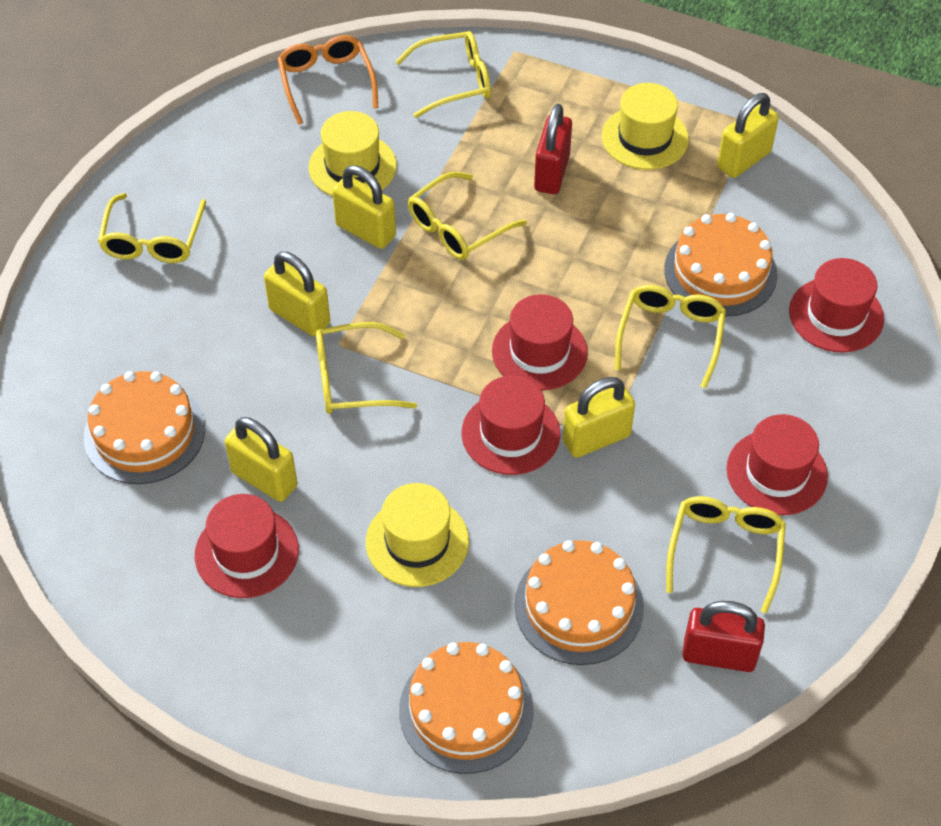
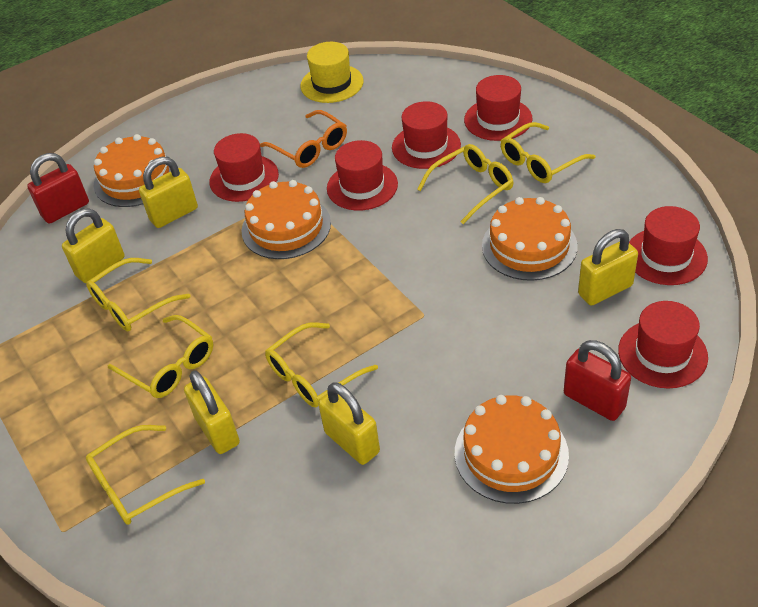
red hat: [195,494,299,598] [462,376,560,475] [492,294,588,390] [726,414,828,515] [789,258,884,353] = 5 -> [209,133,279,202] [327,140,398,211] [392,101,461,169] [464,75,533,141] [618,301,708,388] [629,206,708,285] = 6
yellow hat: [308,111,397,196] [366,483,469,587] [602,83,689,170] = 3 -> [300,42,363,103] = 1

